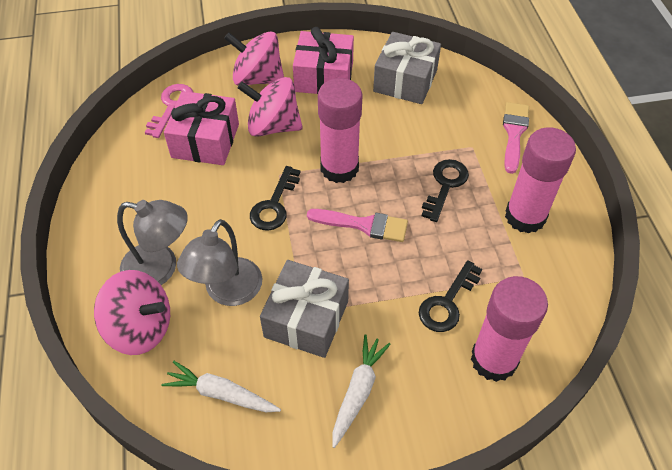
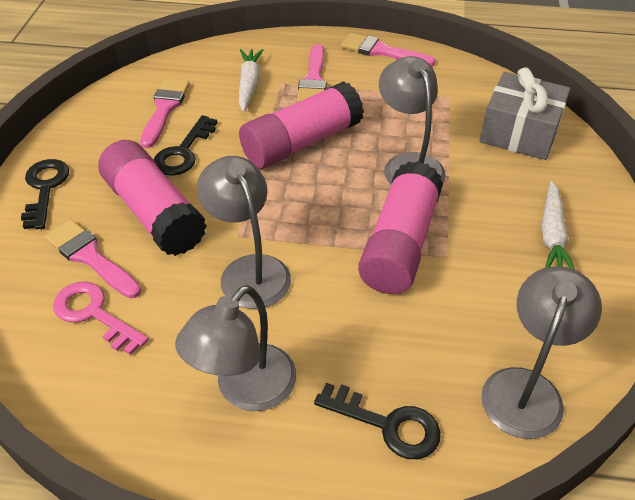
grey gift: [260,260,349,358] [373,32,441,104] = 2 -> [479,67,571,160] = 1
grey lamp: [117,200,188,285] [177,219,262,306] = 2 -> [175,285,296,411] [197,156,291,309] [379,56,446,185] [481,266,602,439] = 4
pink brush: [307,209,408,242] [503,102,529,174] = 2 -> [45,219,141,298] [140,78,190,148] [297,44,326,102] [341,33,436,66] = 4
pink gift: [164,91,239,165] [293,27,354,94] = 2 -> none = 0
pink spinning top: [94,270,170,355] [224,31,284,85] [237,77,303,137] = 3 -> none = 0

